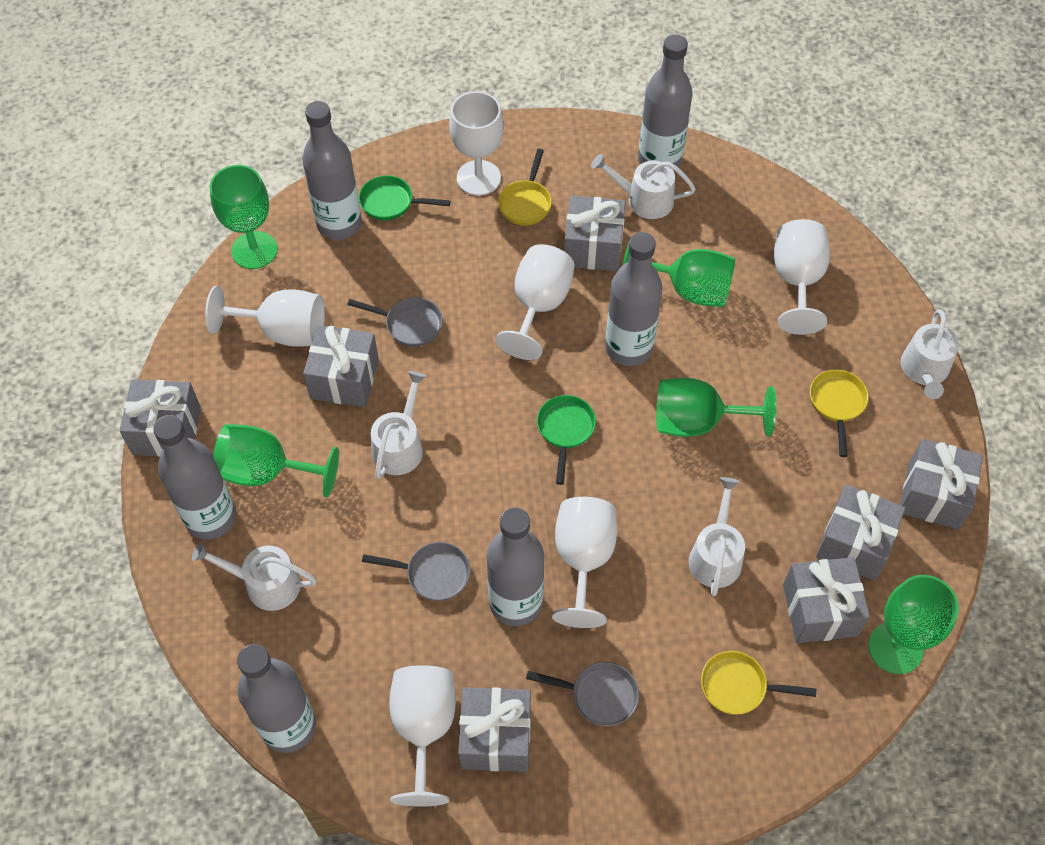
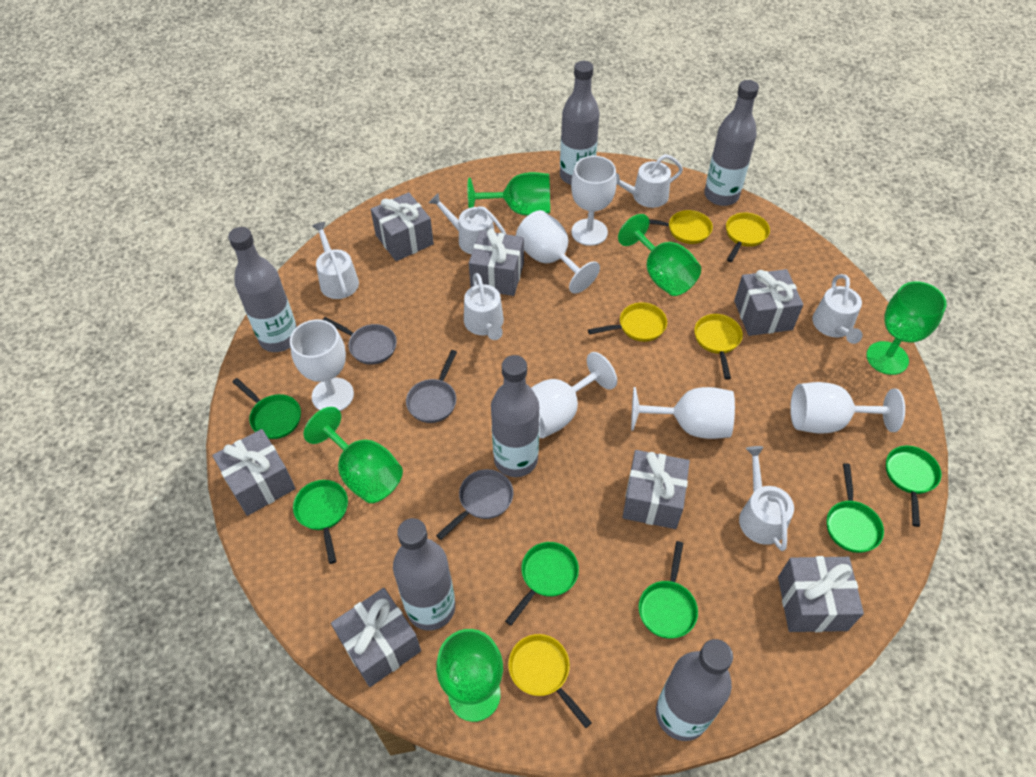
green pan: [359,175,451,221] [537,395,596,485] = 2 -> [232,378,301,439] [293,480,348,564] [505,542,579,626] [639,541,698,639] [827,463,884,553] [886,446,942,527] = 6
white watering can: [192,542,317,611] [371,371,426,479] [591,154,695,219] [689,477,745,596] [901,309,959,399] = 5 -> [312,222,359,299] [429,193,506,255] [464,273,504,340] [616,154,683,208] [739,446,794,551] [812,274,862,344] = 6
yellow pan: [498,149,552,226] [701,651,816,715] [810,369,869,457] = 3 -> [508,634,592,728] [588,302,667,342] [649,210,713,244] [694,314,743,380] [726,212,770,262] = 5

